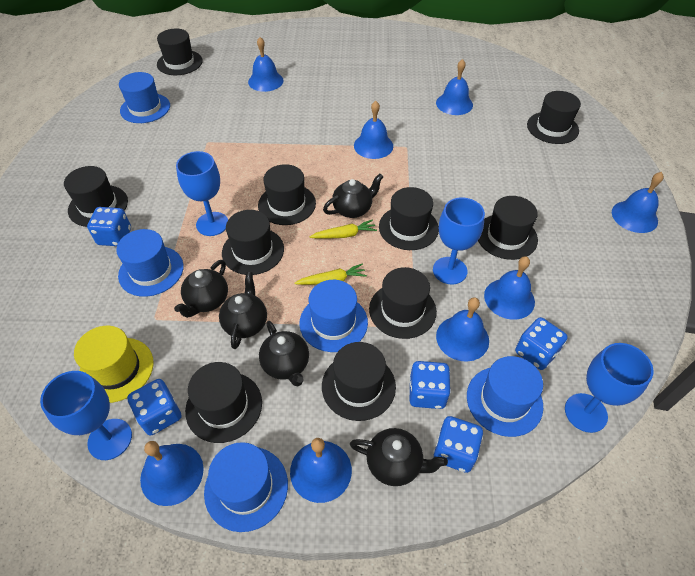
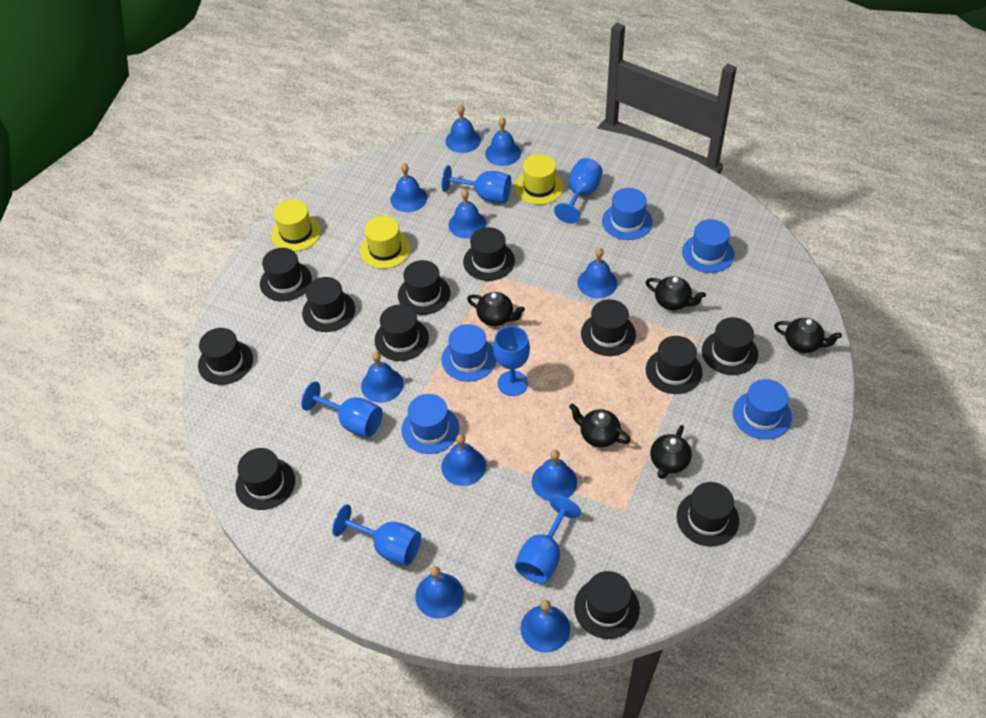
black hat: [64,166,128,227] [157,29,202,75] [185,362,262,443] [222,210,284,275] [258,164,316,225] [322,342,396,421] [369,267,437,339] [379,187,439,250] [478,196,538,260] [527,91,581,144] = 10 -> [198,328,253,385] [235,448,295,510] [260,248,312,302] [302,277,355,332] [374,305,429,361] [398,260,450,315] [463,227,515,281] [574,571,640,639] [581,299,636,356] [646,336,703,394] [677,482,739,547] [702,317,758,375] = 12
blue bell: [140,441,204,506] [248,37,283,92] [290,438,352,503] [354,101,393,159] [436,59,473,115] [436,297,489,362] [484,256,535,320] [612,172,664,233] = 8 -> [361,352,403,403] [390,163,427,212] [415,566,464,619] [441,434,486,486] [445,104,481,153] [449,189,486,239] [485,117,521,166] [520,600,570,653] [532,450,577,501] [577,248,617,298] = 10
blue dice: [87,207,131,246] [127,379,181,436] [409,361,451,409] [434,416,483,473] [515,317,568,370] = 5 -> none = 0
blue goblet: [40,371,132,460] [176,151,228,236] [433,197,485,284] [565,343,654,433] = 4 -> [301,381,383,437] [332,504,421,566] [441,165,511,203] [493,326,530,396] [515,496,581,584] [554,158,603,224] = 6
yellow carrot: [294,263,367,285] [310,219,377,239] = 2 -> none = 0
yellow hat: [74,326,154,403] = 1 -> [271,200,321,252] [360,216,411,269] [515,154,564,205] = 3

